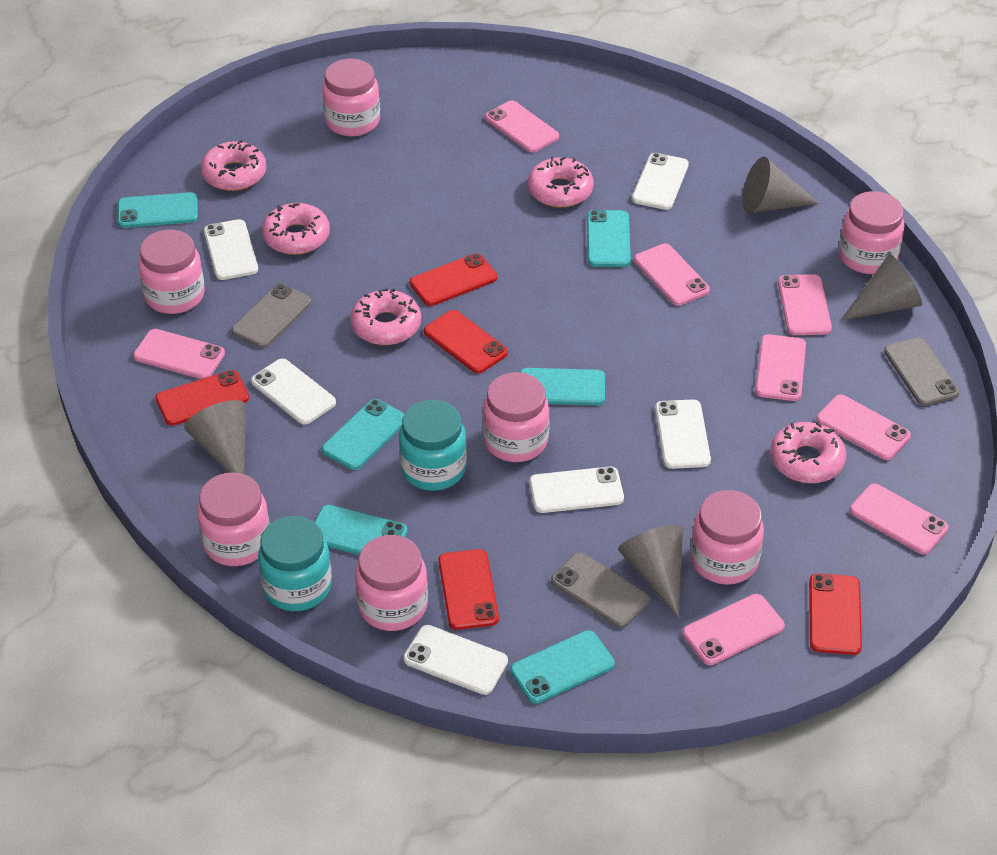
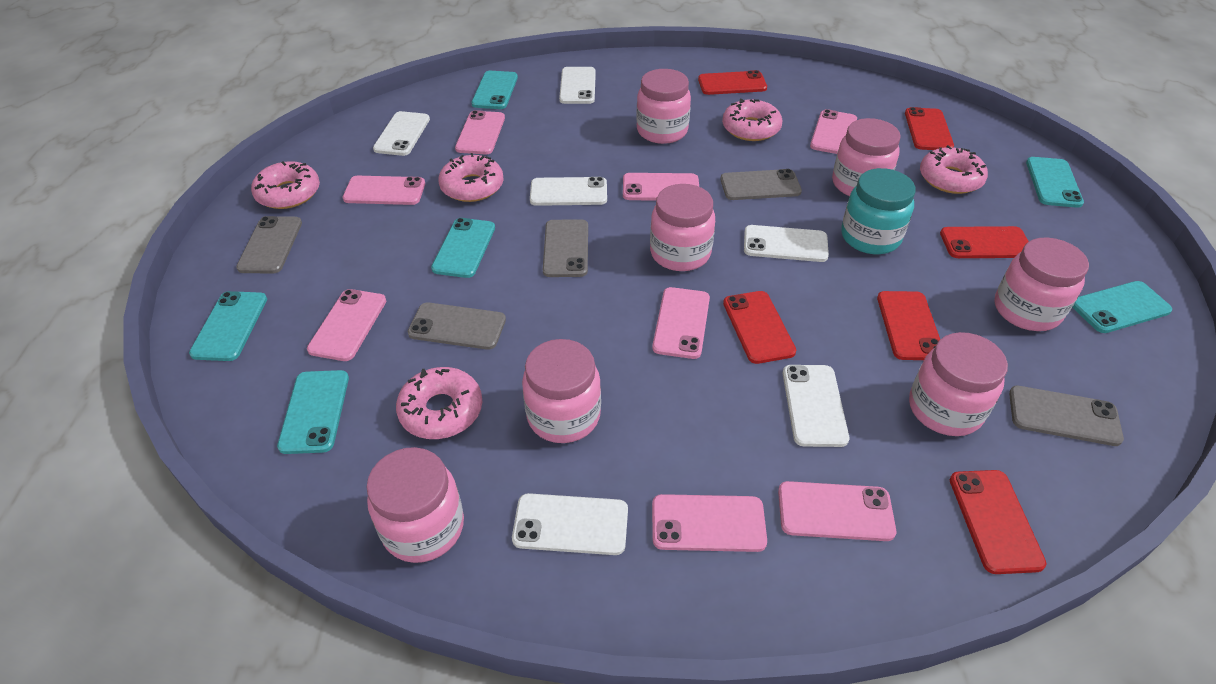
grey cone: [184,400,246,475] [618,525,684,618] [742,157,820,213] [841,254,922,321] = 4 -> none = 0
grey phone: [231,284,312,348] [551,552,650,628] [884,337,960,406] = 3 -> [236,216,302,274] [408,302,506,350] [543,219,588,277] [720,169,802,200] [1009,386,1124,446] = 5
red phone: [156,370,249,426] [410,253,497,306] [424,310,508,373] [439,549,499,630] [809,573,862,655] = 5 -> [698,70,767,95] [723,291,796,364] [877,291,940,360] [905,107,954,150] [940,226,1029,258] [950,470,1047,574] = 6
turquoise jar: [258,516,332,611] [399,400,467,491] = 2 -> [841,168,916,254] = 1

